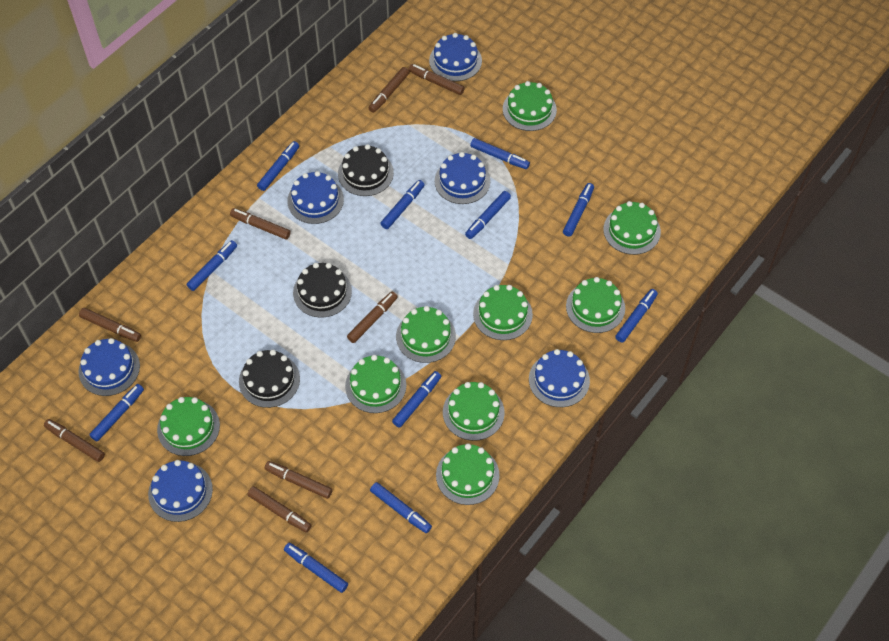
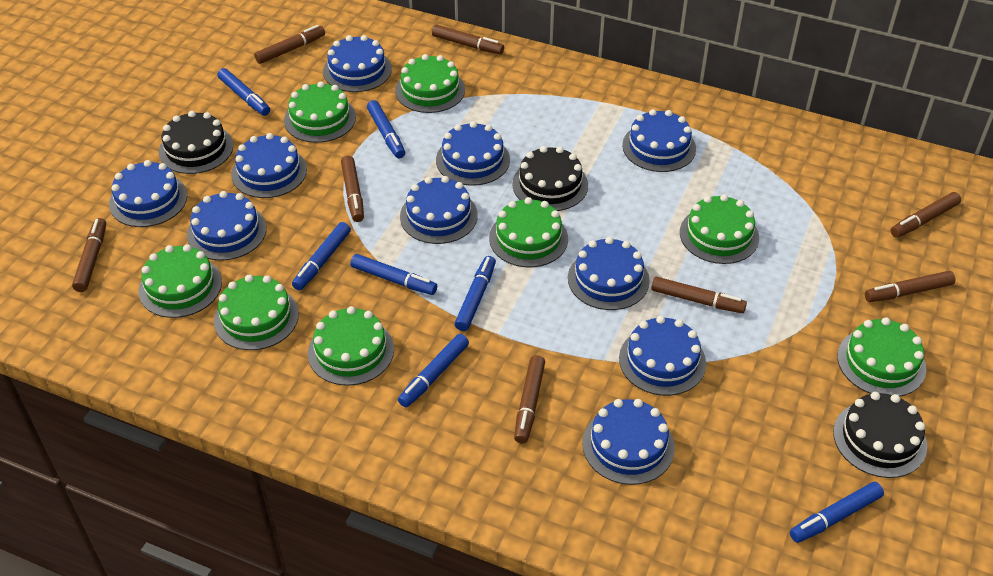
blue cake: [79,338,140,396] [148,460,213,522] [287,171,344,224] [429,33,482,81] [434,152,490,204] [529,349,590,407] = 6 -> [109,160,187,227] [187,191,267,261] [231,133,307,198] [323,35,392,92] [400,176,478,244] [436,121,510,186] [568,237,650,310] [582,399,675,485] [619,316,706,396] [622,109,696,172] = 10
blue marker: [89,384,144,441] [187,240,237,291] [257,141,299,191] [284,543,348,593] [370,482,432,533] [380,180,425,229] [392,371,441,428] [465,191,511,239] [470,138,530,169] [563,183,594,237] [615,289,658,343] = 11 -> [218,68,270,116] [292,222,351,290] [350,254,437,295] [367,100,405,158] [398,334,469,408] [455,256,496,331] [790,482,884,543] = 7
green cake: [157,397,220,456] [345,355,406,413] [396,306,456,363] [436,443,500,505] [443,382,505,441] [473,285,533,340] [503,81,557,131] [566,277,625,333] [603,201,661,255] = 9 -> [139,244,222,318] [214,274,299,350] [284,81,356,143] [308,306,394,386] [395,54,465,113] [489,197,568,267] [680,194,759,264] [837,317,926,396] = 8

